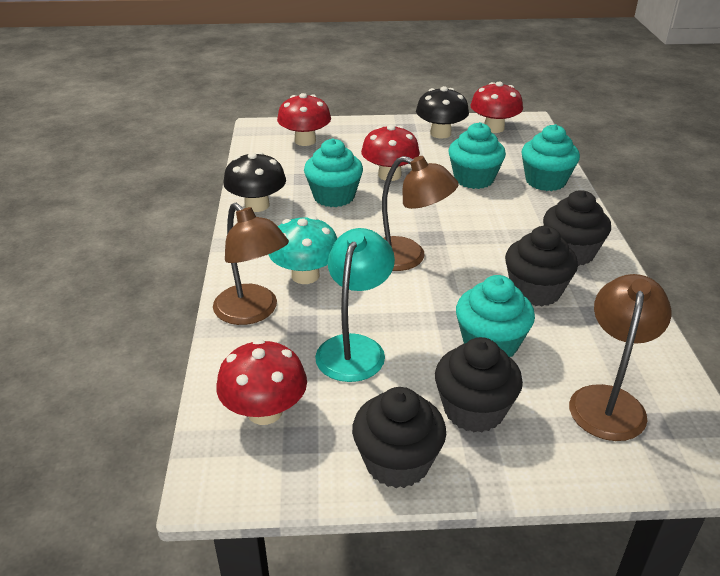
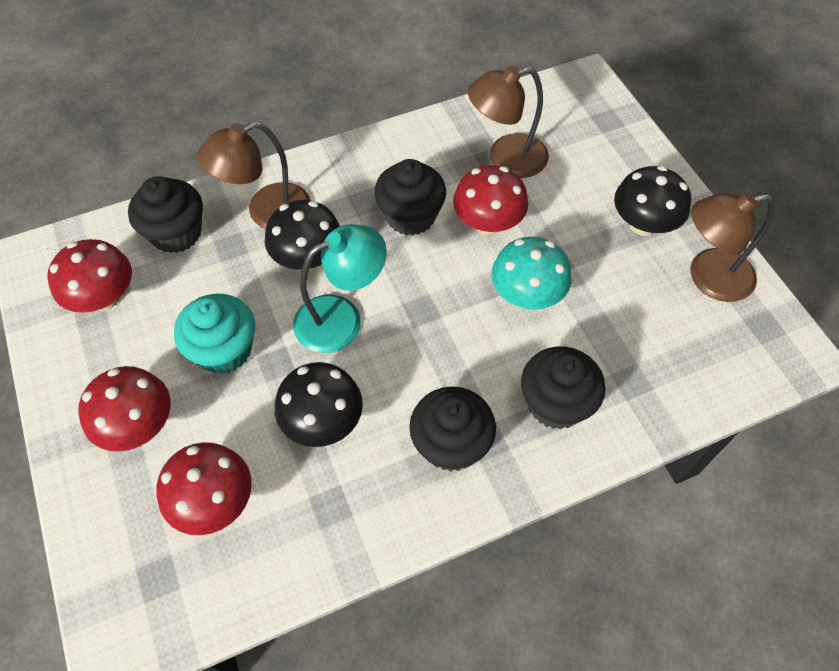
black mushroom: [223,152,286,212] [416,86,469,138] = 2 -> [265,200,340,270] [275,362,363,447] [614,166,691,236] = 3
turquoise cupcake: [304,139,363,207] [448,122,506,189] [456,275,535,357] [521,124,580,191] = 4 -> [174,294,255,374] = 1

